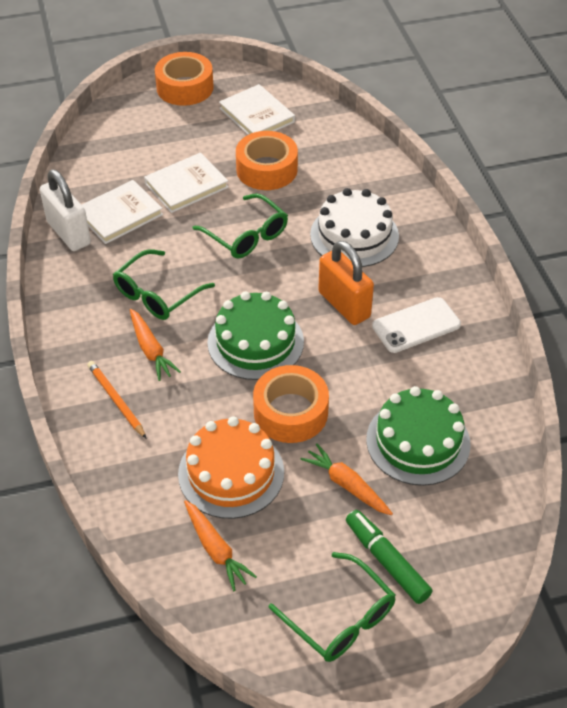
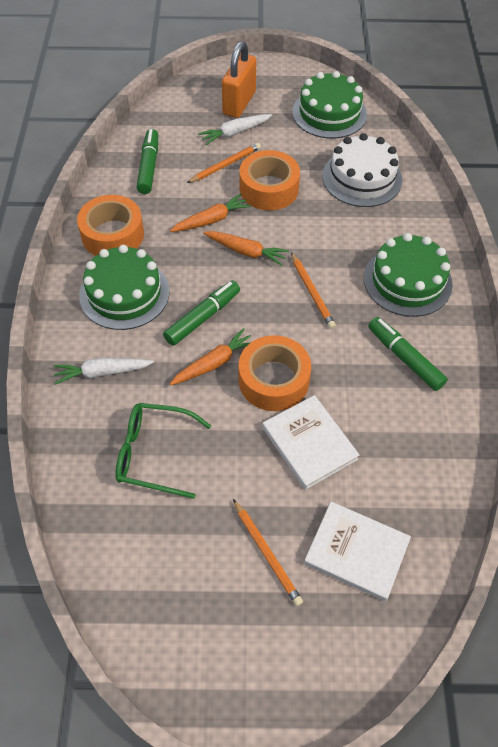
green cake: [207,291,304,380] [366,386,471,486] = 2 -> [79,245,170,330] [292,71,367,139] [364,233,453,317] = 3
green glasses: [113,249,215,320] [192,193,288,259] [269,552,396,662] = 3 -> [115,403,211,499] = 1
green marker: [346,510,433,604] = 1 -> [136,129,158,194] [163,280,240,346] [368,317,448,391] = 3
orange cake: [178,416,284,519] = 1 -> none = 0
orange pencil: [87,361,147,439] = 1 -> [187,143,261,183] [233,499,303,606] [291,252,336,329] = 3
white book: [82,180,163,244] [144,153,229,213] [219,84,295,135] = 3 -> [262,395,360,490] [304,501,411,601] = 2
white carrot: none = 0 -> [53,358,154,385] [198,114,272,145] = 2
white padlock: [40,170,91,251] = 1 -> none = 0
white phone: [372,297,461,353] = 1 -> none = 0

